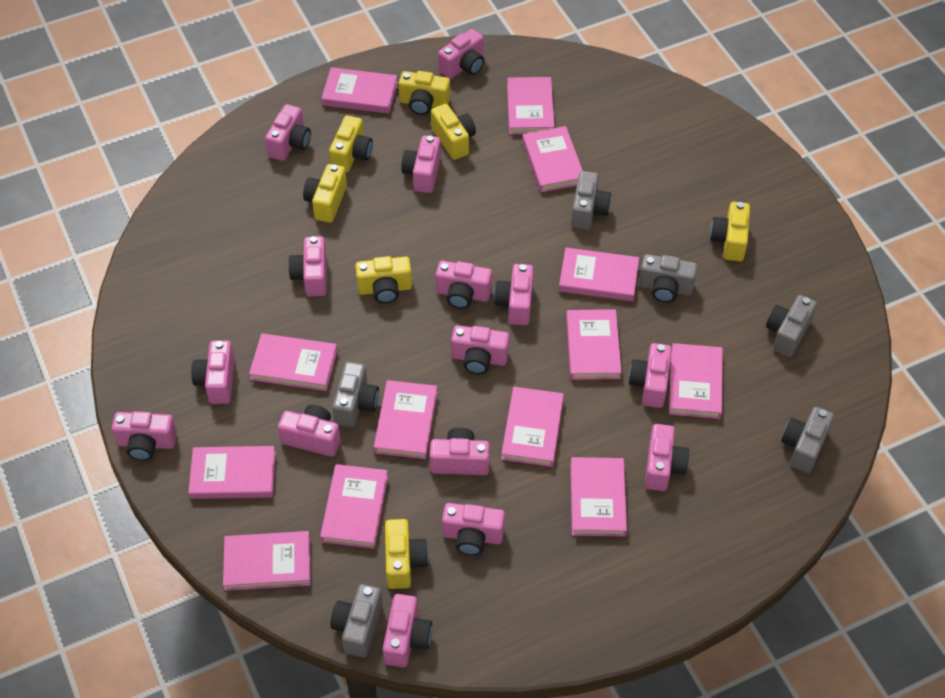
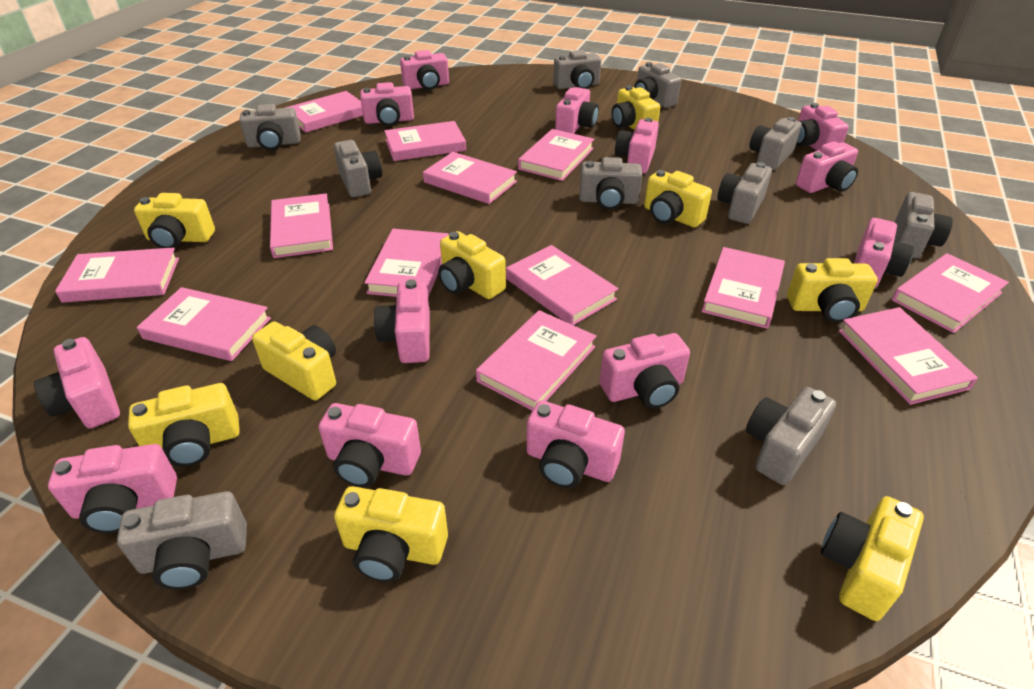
grey camera: [330,584,383,658] [332,362,379,427] [571,171,611,230] [639,254,697,303] [766,295,817,357] [781,407,834,473] = 6 -> [117,491,247,590] [239,104,301,150] [334,140,382,197] [553,50,601,89] [579,157,642,210] [634,62,681,108] [717,162,772,224] [746,387,836,485] [749,117,802,170] [894,192,953,258] = 10
pink camera: [112,411,177,461] [191,340,235,404] [265,104,311,161] [278,405,341,457] [288,236,327,297] [383,594,432,667] [401,135,441,193] [429,427,490,475] [436,261,492,309] [438,29,484,79] [442,503,505,555] [451,325,509,374] [494,264,534,325] [628,343,672,408] [645,424,689,491] = 15 -> [34,337,120,428] [48,444,177,533] [318,403,421,487] [360,82,414,126] [374,279,430,363] [400,50,449,90] [526,400,625,488] [555,87,599,134] [600,333,690,408] [615,118,659,174] [796,103,849,151] [796,141,858,193] [854,218,914,288] = 13
yellow camera: [303,164,347,223] [329,115,373,173] [355,256,412,303] [385,519,428,589] [399,71,450,115] [431,104,476,160] [710,202,750,261] = 7 -> [128,383,240,467] [134,193,215,248] [252,321,336,400] [334,486,448,582] [438,231,506,299] [611,85,660,130] [644,170,712,228] [787,258,878,323] [821,496,924,621] = 9

